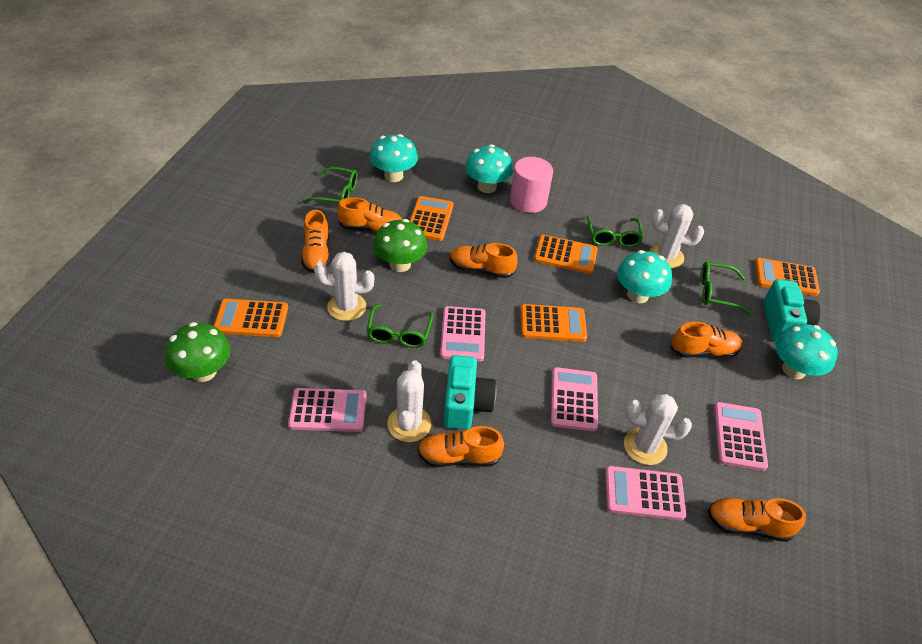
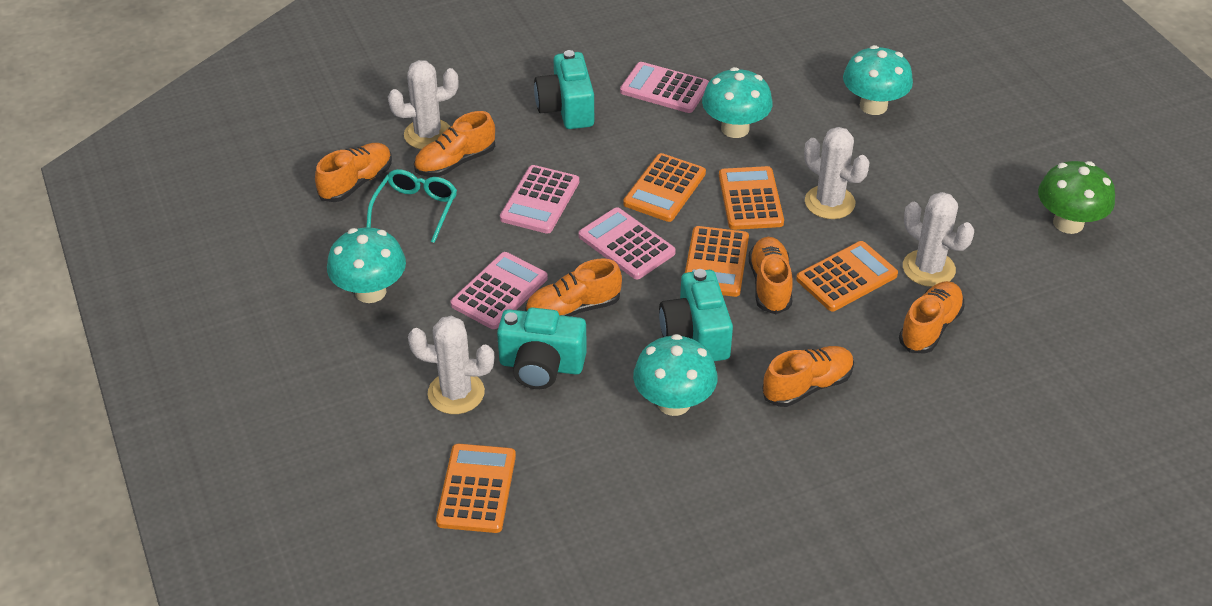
green glasses: [302,167,358,203] [367,304,433,348] [586,215,643,247] [700,262,751,315] = 4 -> none = 0
green mushroom: [165,322,231,382] [373,219,428,272] = 2 -> [1038,161,1115,234] = 1
pink calculator: [288,388,366,432] [440,306,485,362] [551,367,598,431] [605,466,686,521] [714,402,768,471] = 5 -> [450,252,548,329] [500,165,579,234] [579,207,676,279] [620,62,709,113] = 4
pink cylinder: [510,157,553,213] = 1 -> none = 0
turquoise camera: [443,355,496,430] [763,279,820,341] = 2 -> [497,307,587,389] [534,50,594,129] [659,269,733,361] = 3
turquoise glasses: none = 0 -> [366,169,457,243] = 1

